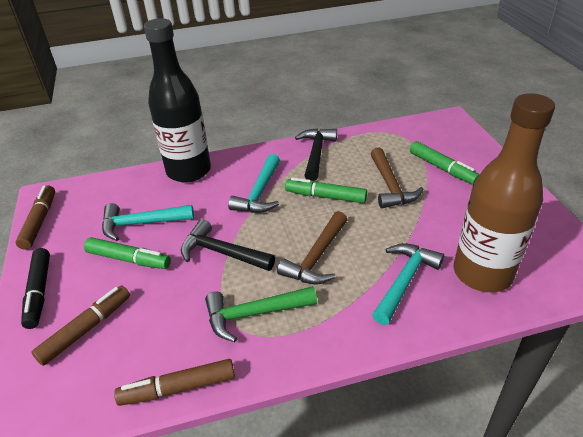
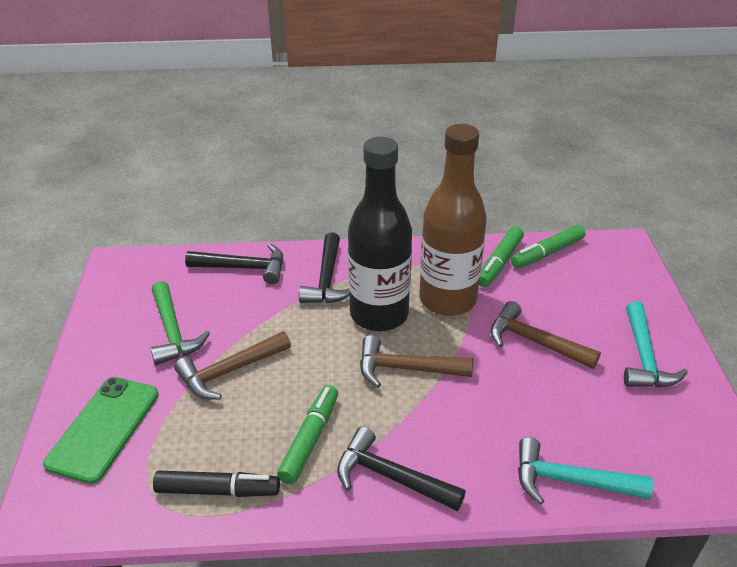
black hammer: [181,219,275,271] [295,128,337,181] = 2 -> [185,244,283,284] [299,232,349,303] [337,426,466,511] = 3
brown hammer: [277,211,348,284] [371,147,424,208] = 2 -> [174,331,291,399] [360,335,473,388] [490,301,601,369] = 3
brown marker: [15,185,55,250] [32,286,130,366] [114,359,235,406] = 3 -> none = 0
green phone: none = 0 -> [43,377,159,484] = 1
turquoise hammer: [102,203,194,241] [228,154,280,213] [372,243,444,325] = 3 -> [518,437,653,505] [624,301,688,388] = 2

